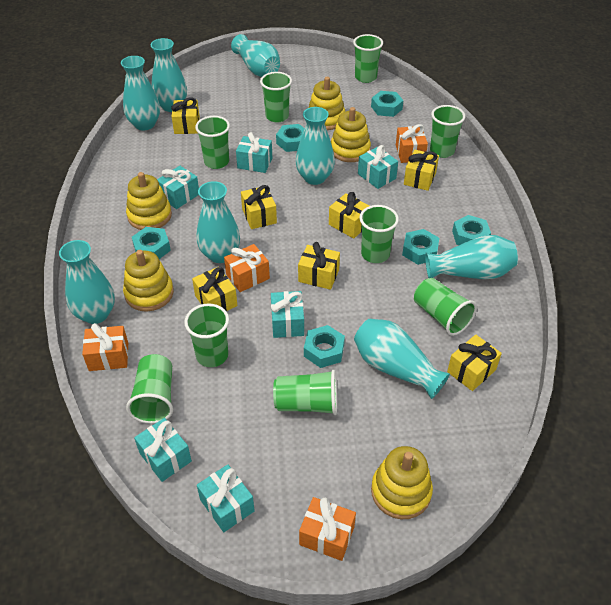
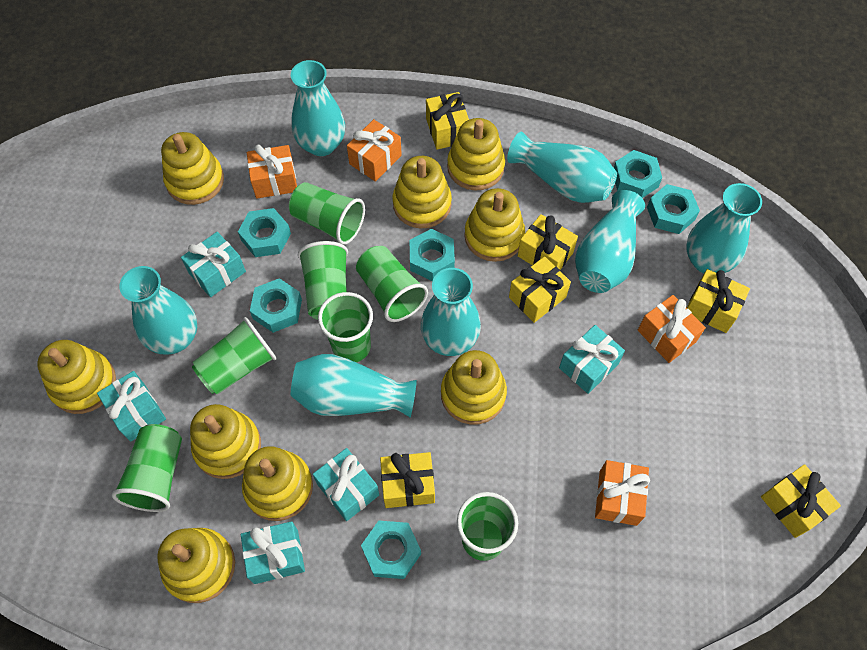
green cup: [126,354,173,424] [184,304,229,367] [195,116,230,169] [260,72,292,122] [273,370,337,415] [353,34,383,83] [359,205,399,263] [414,278,477,336] [430,105,465,158] = 9 -> [112,424,182,512] [192,317,277,394] [289,182,365,245] [298,241,348,320] [318,292,373,362] [356,246,428,322] [457,492,518,561] = 7
turquoise gift: [134,418,192,482] [157,166,199,209] [197,464,255,532] [236,132,272,173] [271,291,304,338] [358,145,398,189] = 6 -> [97,371,166,442] [181,232,246,297] [241,521,305,584] [313,448,379,521] [559,325,625,394] = 5
turquoise vase: [59,240,115,324] [121,56,160,130] [151,38,187,112] [197,181,240,263] [231,34,280,77] [296,107,335,185] [354,319,450,399] [425,235,518,279] = 8 -> [119,266,197,355] [291,60,345,156] [291,354,417,418] [421,268,481,356] [507,132,617,203] [575,190,645,293] [686,183,762,273] = 7
yellow gift: [171,97,200,134] [192,267,237,311] [241,185,277,229] [298,242,340,290] [329,192,369,239] [404,150,439,191] [447,335,502,391] = 7 -> [380,452,435,508] [426,92,469,149] [509,256,571,323] [518,214,578,270] [687,269,750,333] [761,464,841,538] = 6
yellow stacking toy: [123,250,174,312] [126,172,172,230] [308,77,345,130] [331,107,371,162] [371,446,433,519] = 5 -> [37,340,116,414] [157,528,235,603] [161,132,224,205] [190,404,261,479] [242,446,313,521] [393,156,452,229] [441,350,507,425] [447,118,505,190] [464,188,525,262] = 9

